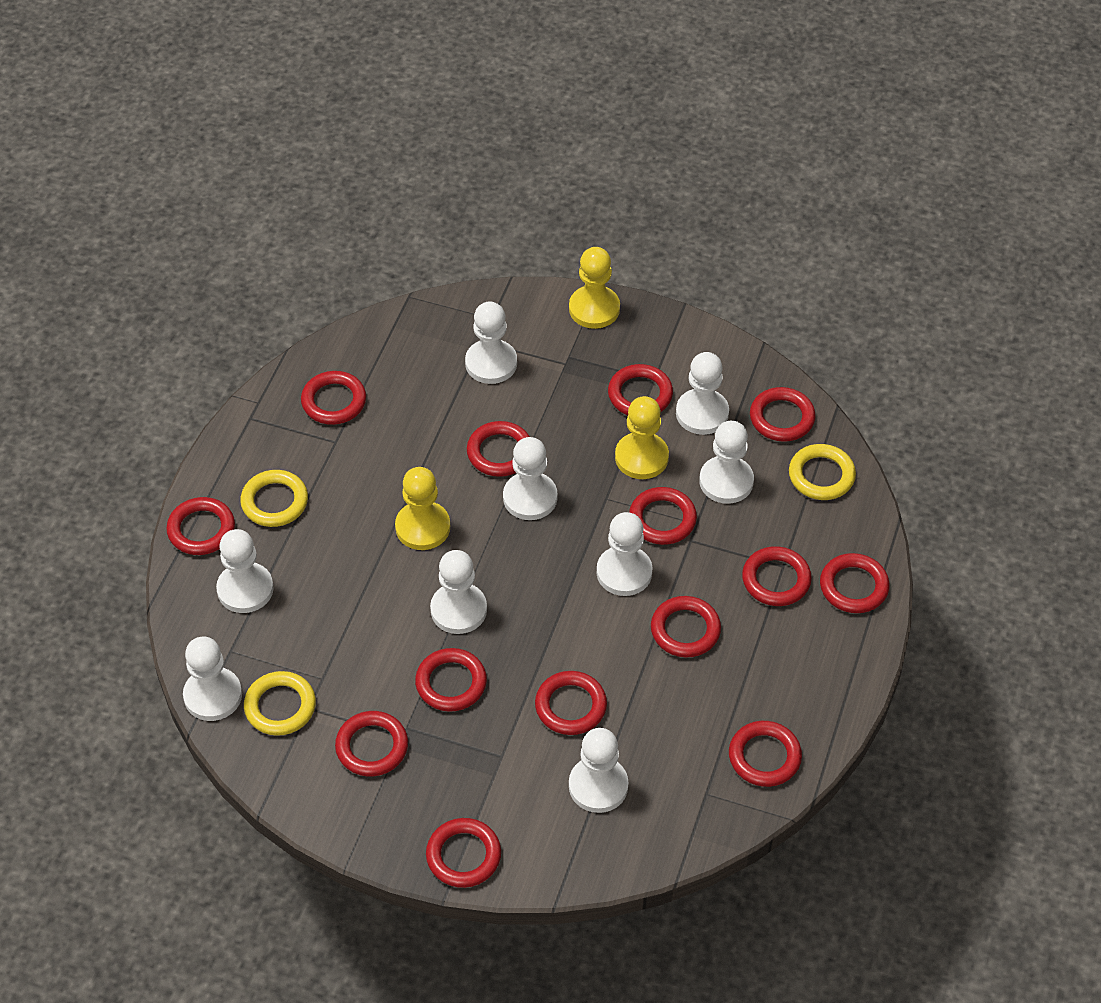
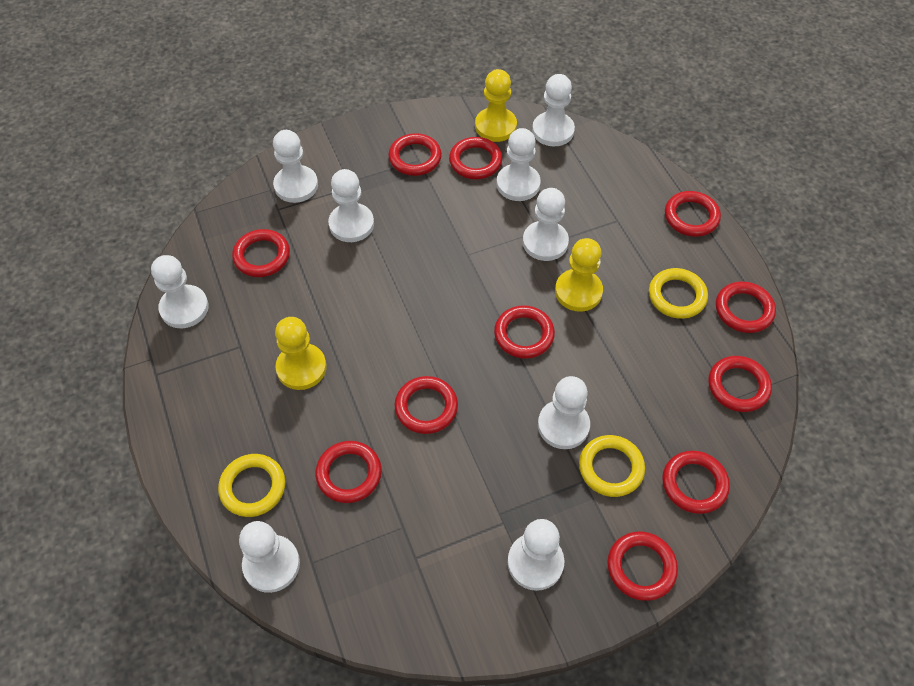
red ring: [166,497,235,555] [301,371,366,425] [335,711,408,776] [415,648,487,712] [426,818,501,888] [467,421,530,477] [535,671,607,735] [608,364,673,415] [629,487,697,545] [651,596,721,657] [729,721,802,787] [742,546,812,606] [750,387,816,442] [820,553,890,613] = 14 -> [232,229,290,277] [315,441,382,503] [388,133,442,176] [394,376,458,434] [449,137,502,179] [494,305,555,359] [607,532,678,601] [662,451,730,514] [665,191,721,237] [708,356,772,412] [716,281,776,333] = 11

